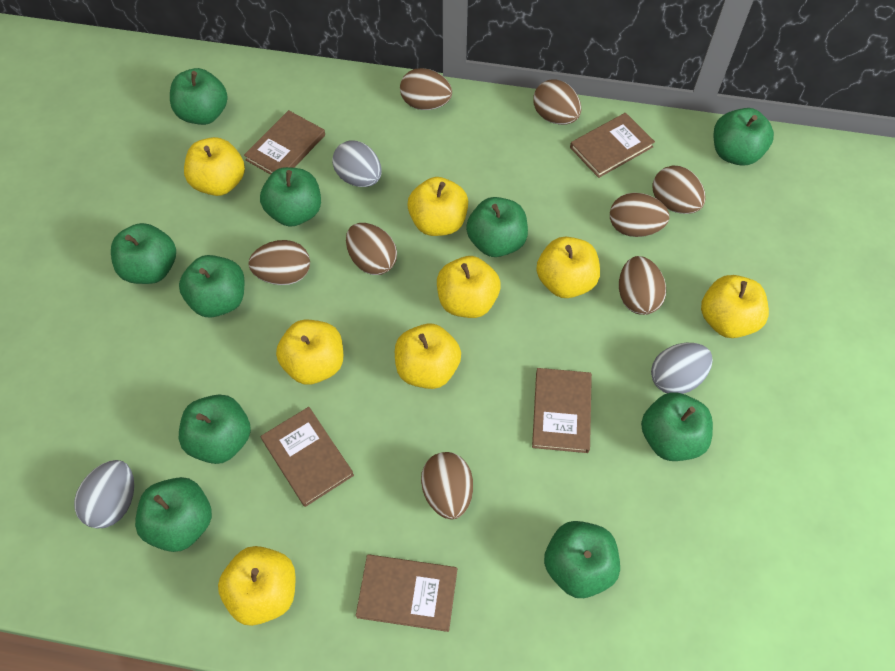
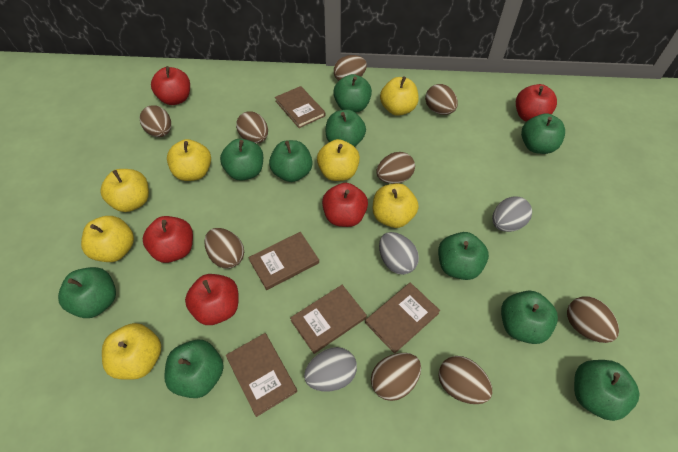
brown egg: [248,240,310,285] [346,223,397,275] [400,68,452,110] [421,452,473,520] [533,79,581,125] [610,193,670,237] [619,256,666,315] [653,166,706,214] = 8 -> [140,105,171,137] [205,228,244,269] [236,111,268,143] [334,55,367,81] [371,353,421,401] [376,152,415,184] [425,84,458,115] [438,356,492,404] [567,296,619,343] = 9
red apple: none = 0 -> [143,216,193,263] [151,66,190,105] [185,274,239,325] [322,183,368,227] [516,84,557,122] = 5
yellow apple: [184,137,245,196] [218,546,296,626] [276,320,343,385] [395,324,461,389] [408,177,468,236] [437,256,501,318] [536,237,600,298] [701,275,769,338] = 8 -> [81,216,134,262] [100,169,149,212] [102,323,161,380] [167,139,211,181] [317,139,360,181] [373,183,419,228] [380,76,419,116] = 7

